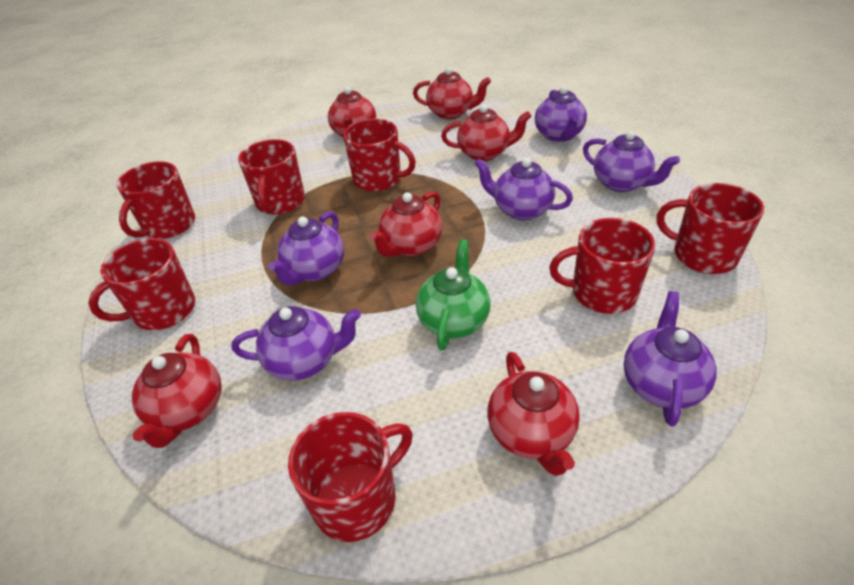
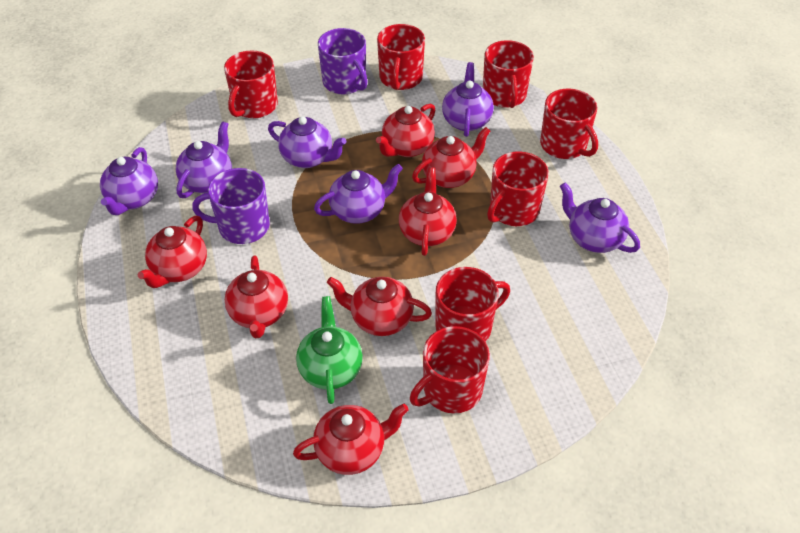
purple mug: none = 0 -> [192,168,270,244] [318,28,368,94] = 2
red teapot: [132,334,222,448] [328,87,376,137] [370,191,442,257] [413,67,491,119] [441,105,531,161] [487,352,580,476] = 6 -> [138,216,207,288] [225,256,288,338] [293,404,409,475] [327,277,432,336] [376,104,435,157] [399,167,457,256] [412,127,490,188] = 7

